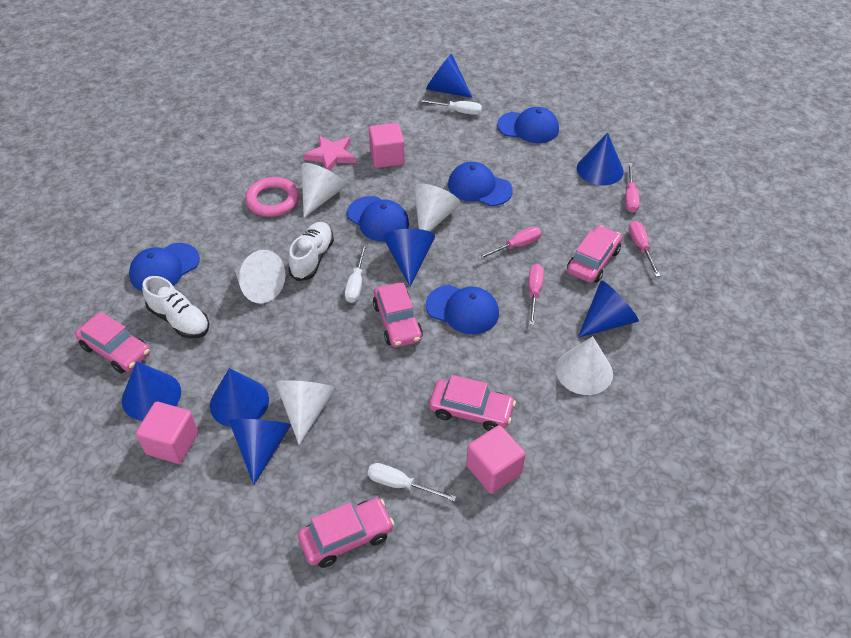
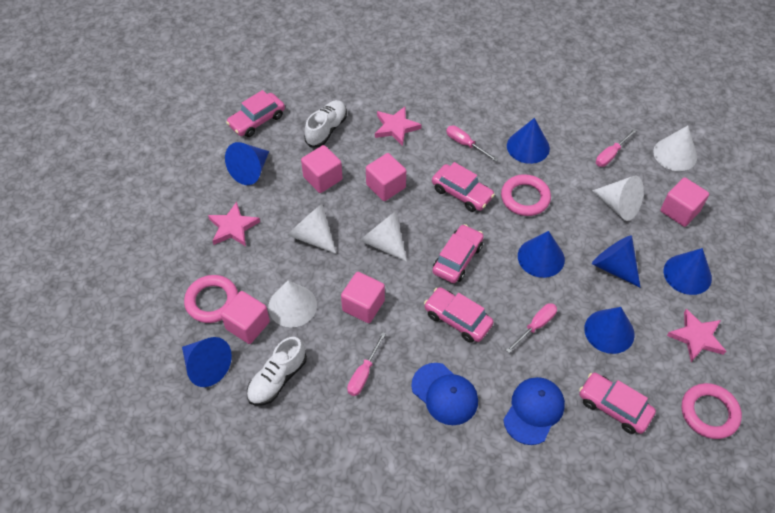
blue cap: [129,243,200,291] [347,196,409,242] [426,285,499,334] [448,162,513,206] [497,107,559,143] = 5 -> [411,363,478,425] [503,377,565,445] = 2
pink cube: [136,402,198,464] [369,123,405,168] [466,425,525,493] = 3 -> [221,291,270,344] [301,145,342,193] [341,272,385,323] [366,153,406,201] [660,177,709,227] = 5
pink ring: [245,177,299,217] = 1 -> [184,275,238,323] [501,174,551,216] [681,383,742,439] = 3
pink star: [304,135,356,171] = 1 -> [208,202,260,246] [375,106,422,146] [667,309,726,362] = 3
white screwdriver: [345,244,367,303] [368,463,456,502] [419,99,482,115] = 3 -> none = 0

